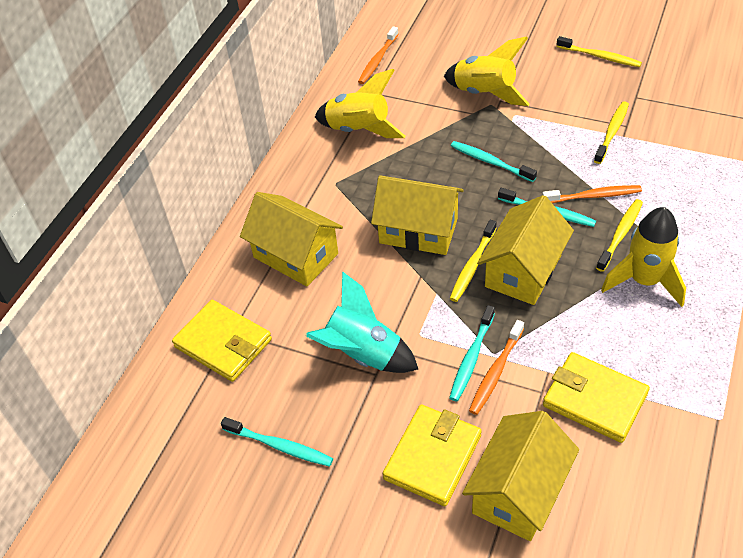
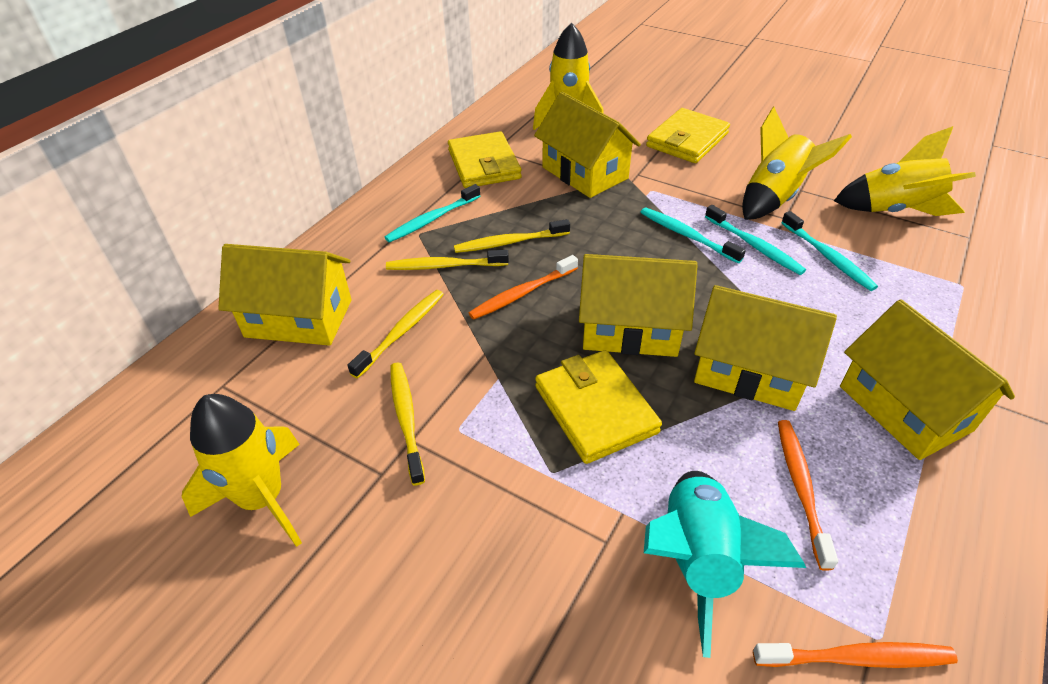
yellow house: [240,192,343,286] [371,175,464,255] [462,411,579,541] [477,195,574,305] = 4 -> [218,244,352,346] [534,92,641,198] [579,254,698,357] [694,285,837,411] [840,299,1015,460] = 5
yellow rocket: [315,69,406,138] [444,36,530,106] [601,207,686,307] = 3 -> [182,394,302,547] [533,23,604,130] [742,107,852,220] [834,126,976,216] = 4

